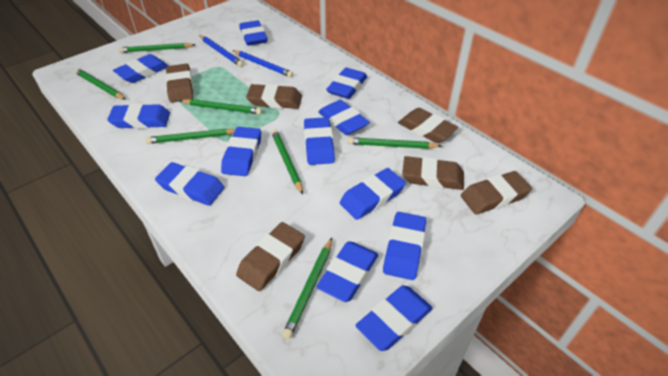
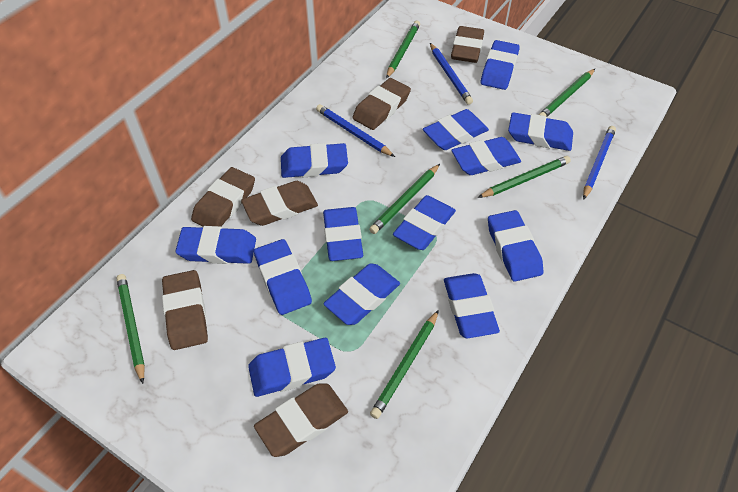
blue eraser: [107,104,170,129] [113,54,169,83] [155,162,225,206] [221,127,261,176] [239,20,267,46] [304,117,335,165] [316,241,378,302] [318,100,370,135] [326,68,367,99] [340,168,406,220] [355,285,433,351] [383,212,426,280] = 12 -> [175,226,256,264] [248,338,336,397] [254,239,312,315] [281,143,348,178] [323,207,363,261] [323,263,400,325] [393,195,456,250] [423,109,489,150] [444,273,500,338] [451,137,521,175] [481,40,520,90] [488,210,544,282] [508,112,573,151] = 13
blue pencil: [199,35,244,67] [232,50,293,77] = 2 -> [316,104,395,157] [430,43,473,105] [583,126,616,200] = 3
green pencil: [75,68,126,100] [118,43,196,53] [145,129,236,144] [179,99,262,114] [271,129,303,194] [282,238,332,339] [347,137,441,149] = 7 -> [117,274,145,384] [369,164,440,234] [370,310,439,419] [386,21,420,79] [477,156,571,198] [538,69,595,117] = 6

